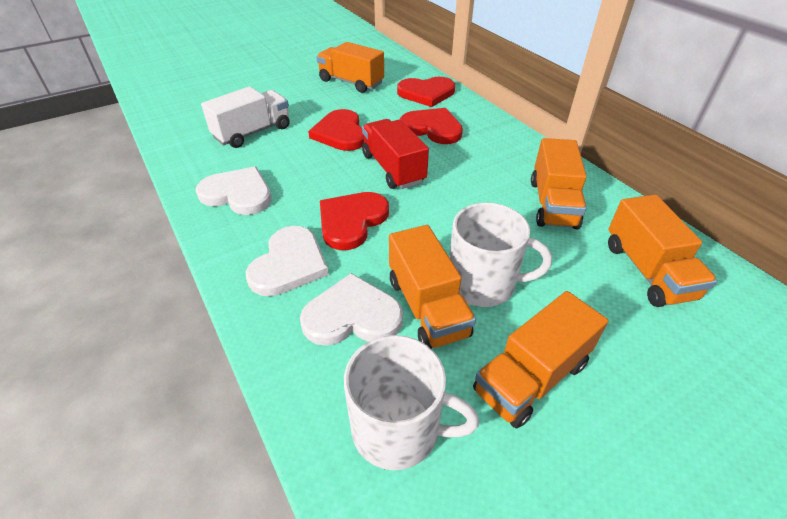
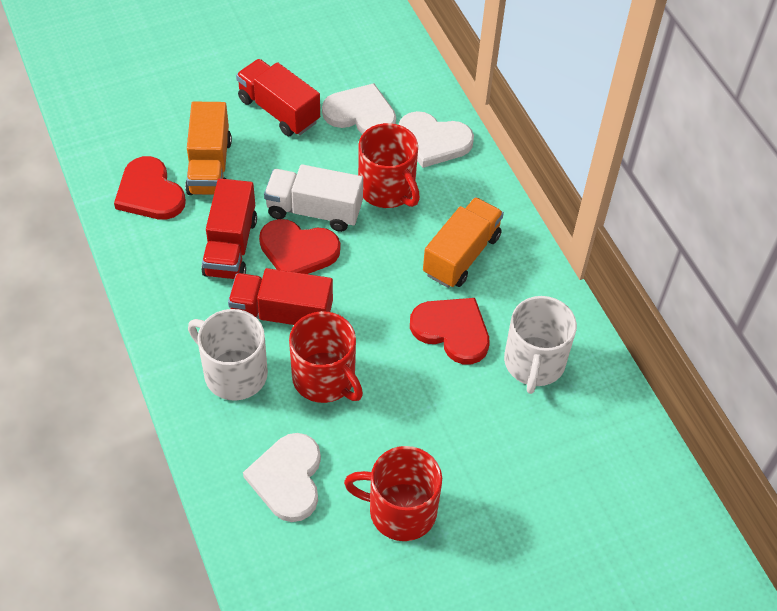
orange truck: [316,42,384,93] [389,225,476,349] [473,291,608,428] [531,138,587,229] [608,195,717,307] = 5 -> [185,102,232,195] [423,197,504,288] = 2
red heart: [308,109,364,151] [320,192,389,250] [397,77,455,107] [400,108,463,144] = 4 -> [114,156,186,220] [259,219,340,274] [410,298,490,364] = 3
red mug: none = 0 -> [289,311,363,403] [344,446,442,541] [358,123,420,208] = 3
red truck: [362,119,429,189] = 1 -> [201,178,257,279] [228,268,333,325] [236,59,320,136] = 3

